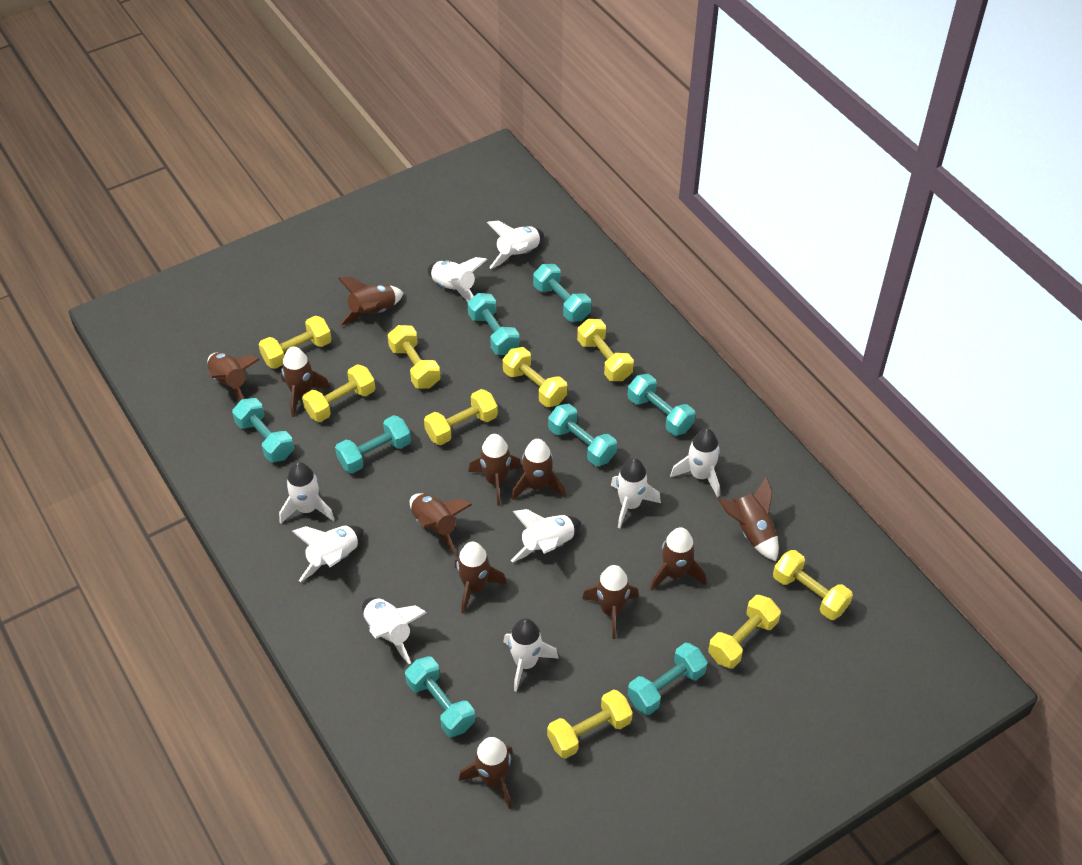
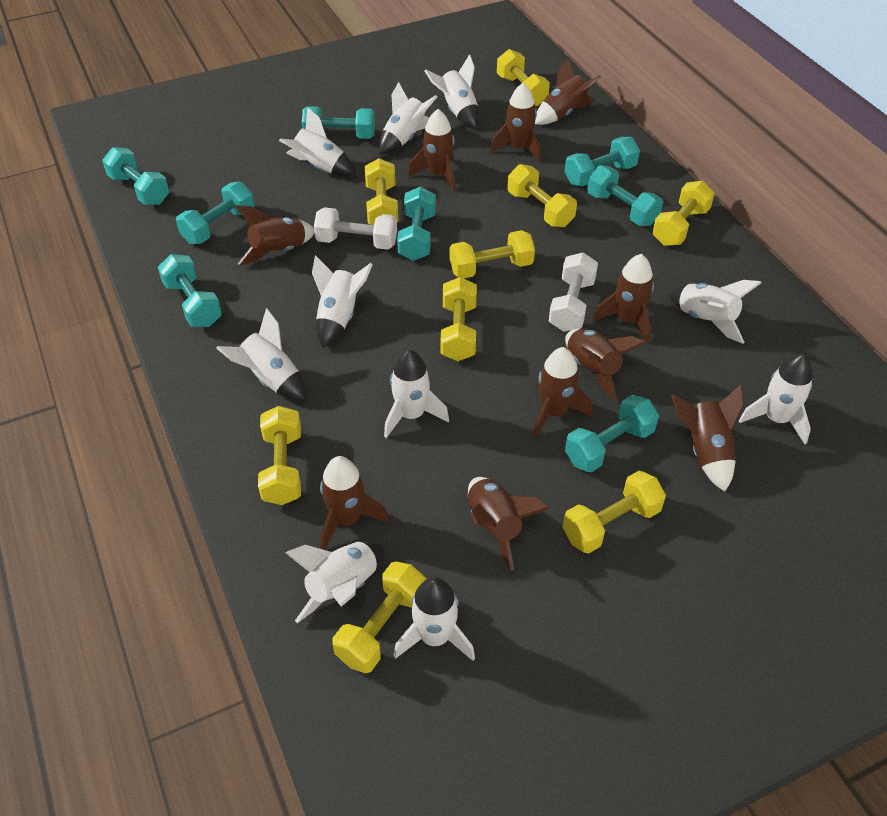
brown rocket: [207,352,260,401] [281,347,331,417] [338,277,403,326] [410,493,472,555] [455,542,507,614] [459,737,513,809] [468,434,522,506] [511,439,566,500] [582,565,639,639] [650,527,706,590] [718,476,779,561] = 11 -> [235,205,315,265] [320,456,389,550] [408,109,456,192] [468,477,549,570] [490,83,541,162] [533,347,593,438] [535,59,601,125] [565,329,646,401] [593,254,654,343] [671,384,744,492] = 10
white dumbbell: none = 0 -> [314,207,397,250] [549,252,598,332] = 2
white rocket: [279,462,335,524] [292,525,364,582] [362,598,427,664] [428,257,487,302] [487,221,544,269] [504,618,559,692] [511,509,581,562] [611,458,661,528] [670,428,720,497] = 9 -> [216,308,306,401] [279,107,356,176] [285,541,383,623] [312,255,373,347] [379,82,438,155] [384,350,449,438] [394,577,475,661] [425,54,479,128] [669,280,761,344] [739,354,813,444] = 10

